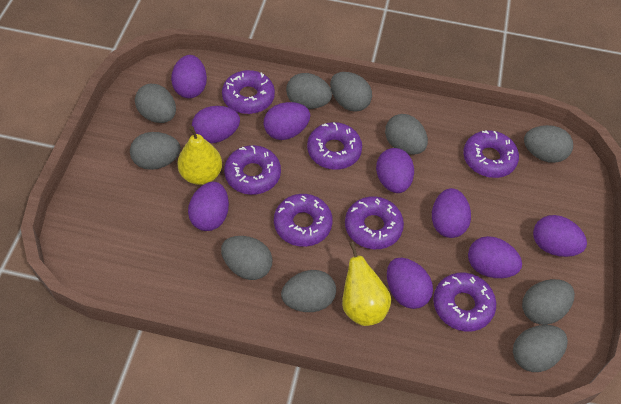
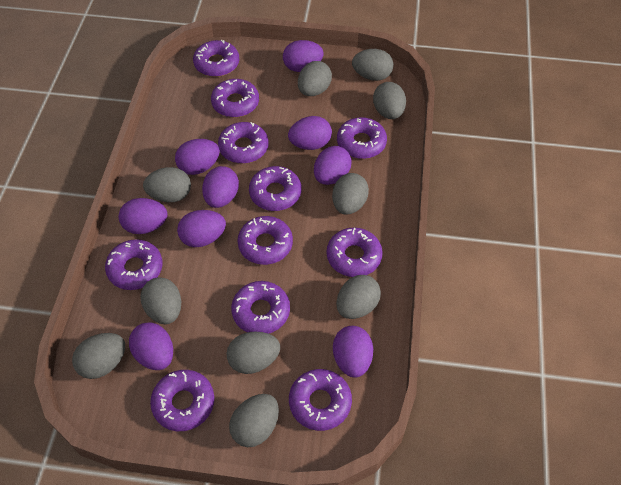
purple donut: [222,70,275,114] [224,145,281,195] [274,194,333,247] [307,122,362,170] [345,196,404,249] [433,272,496,332] [463,130,519,178] = 7 -> [105,239,163,290] [150,370,214,431] [193,40,239,77] [211,79,259,117] [218,122,269,164] [231,281,290,334] [237,216,293,265] [249,166,301,211] [289,369,352,431] [327,228,383,277] [337,117,387,159] = 11
yellow pear: [177,126,222,185] [342,242,391,326] = 2 -> none = 0

